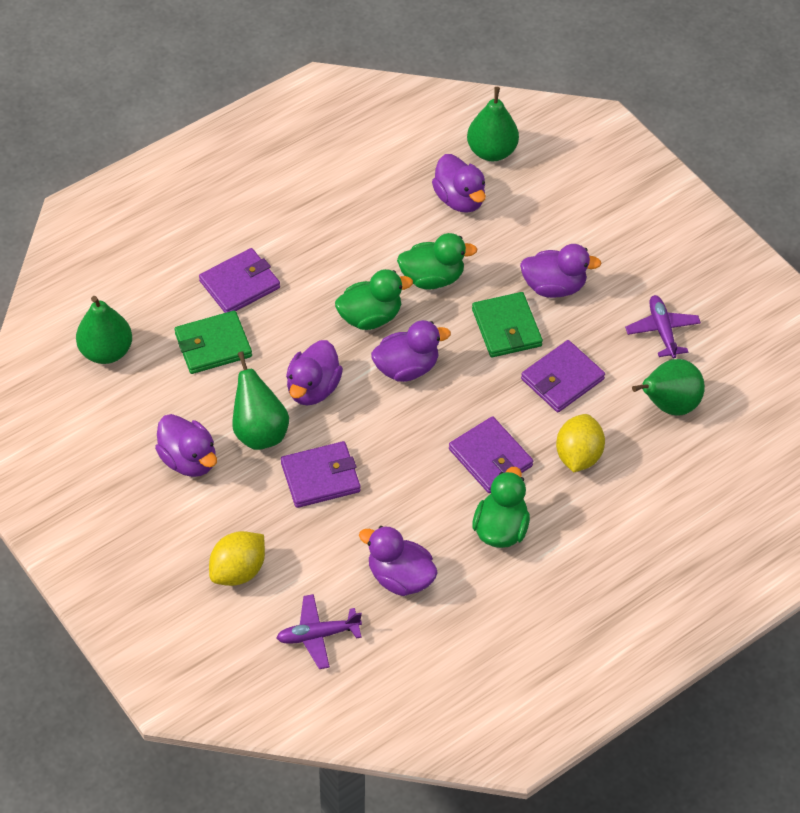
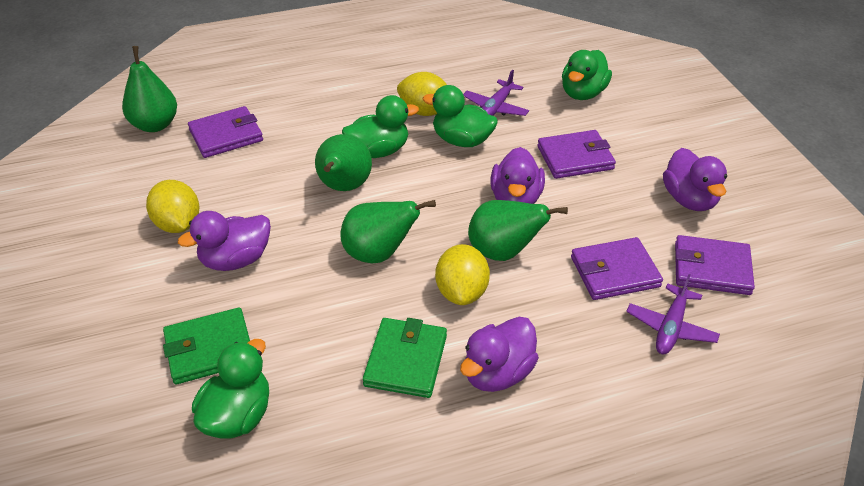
green duck: [335,269,413,330] [397,233,477,289] [472,467,530,548] = 3 -> [192,339,269,439] [342,95,419,158] [423,85,498,147] [562,50,612,100] = 4
purple duck: [155,414,217,477] [286,340,343,405] [359,526,438,596] [371,320,451,382] [432,154,486,213] [520,244,601,298] = 6 -> [178,211,271,271] [460,317,539,392] [491,147,545,204] [663,148,727,211] = 4
yellow lemon: [209,531,265,586] [556,414,605,472] = 2 -> [146,180,199,233] [397,72,447,116] [435,244,490,305] = 3

